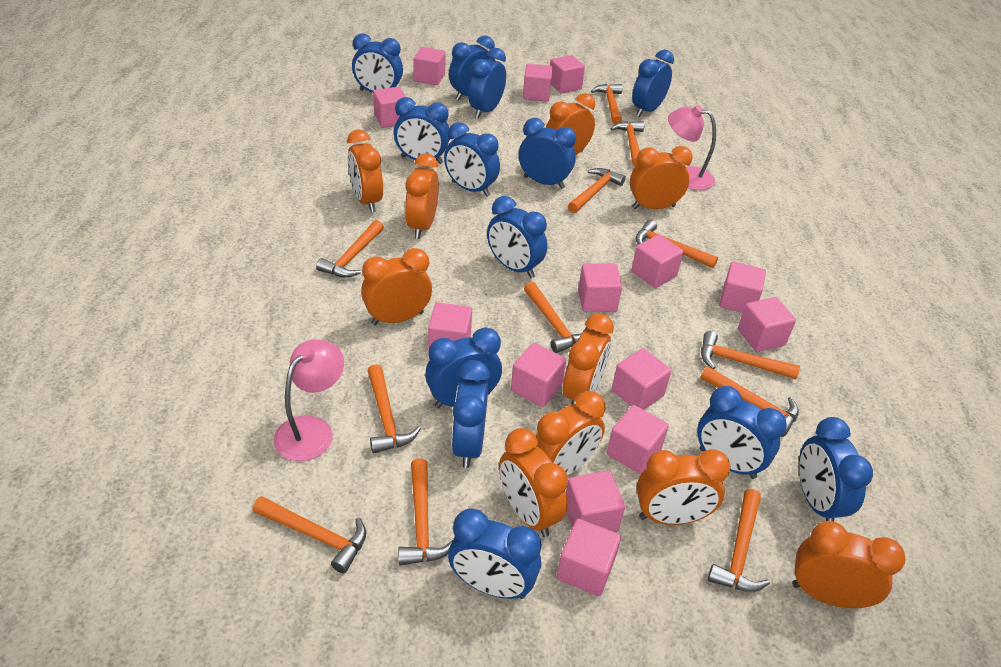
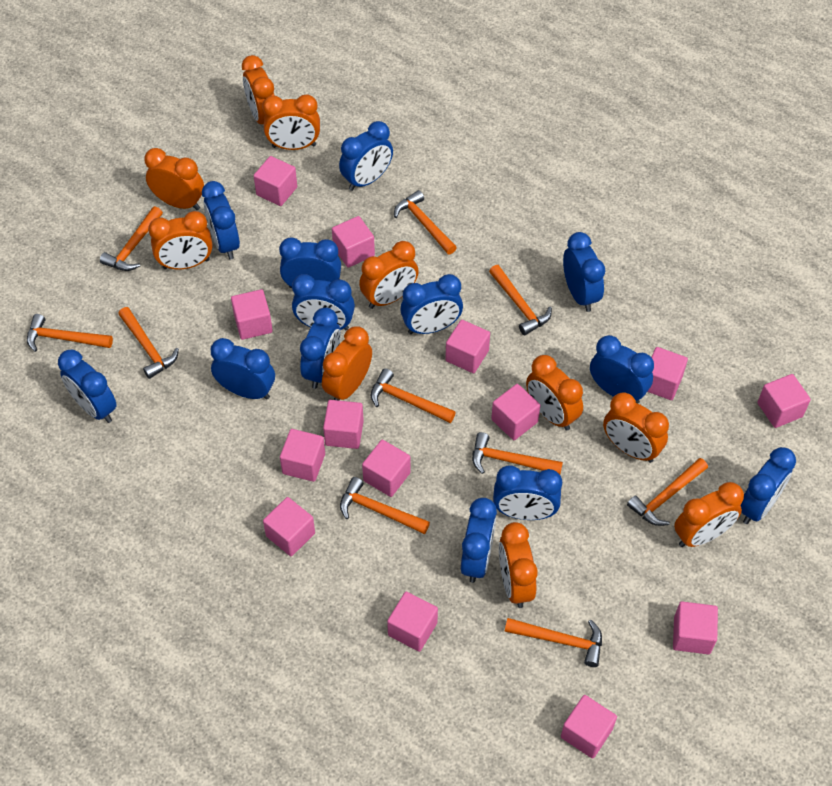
orange hammer: [253,496,366,573] [316,220,384,278] [367,364,421,453] [398,458,453,565] [524,282,589,353] [568,168,626,213] [591,84,623,125] [611,121,644,167] [635,220,718,268] [700,366,799,437] [701,331,800,379] [708,489,770,592] = 12 -> [27,314,113,352] [100,206,163,271] [118,307,179,379] [340,477,430,534] [371,368,456,423] [394,190,457,254] [472,432,563,474] [489,265,552,335] [505,618,602,667] [627,458,708,526] = 10
pink lamp: [274,339,344,461] [668,105,716,190] = 2 -> none = 0

